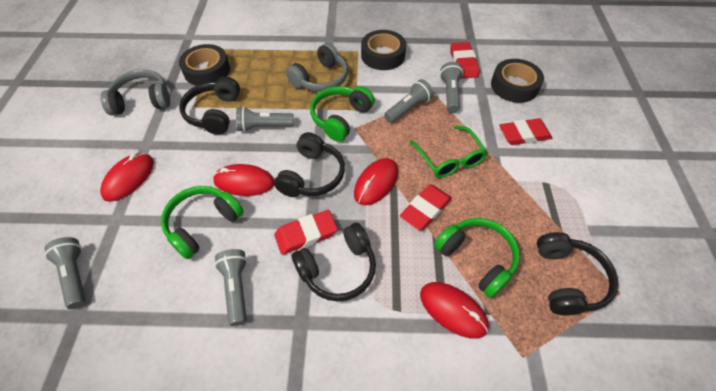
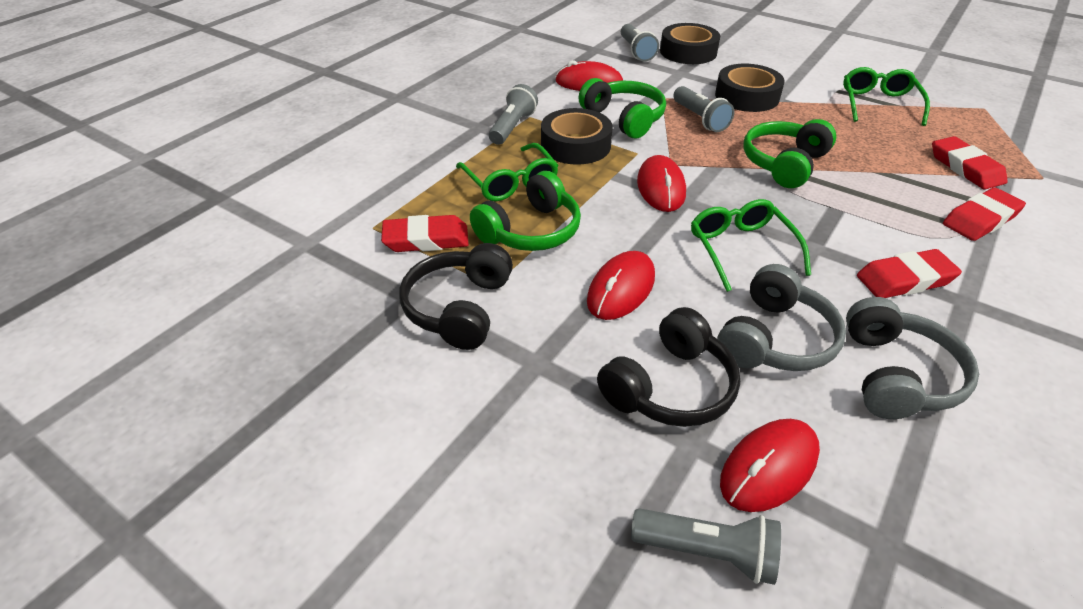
black headphones: [179,76,240,135] [274,132,345,197] [292,223,376,302] [537,232,618,315] = 4 -> [399,243,513,350] [597,307,740,427] = 2
green glasses: [410,126,488,178] = 1 -> [456,143,559,201] [691,199,811,292] [843,67,930,126] = 3
grey flashlight: [44,237,86,309] [214,249,247,326] [236,107,294,132] [384,79,434,123] [440,62,463,113] = 5 -> [489,84,538,145] [621,24,659,61] [631,508,781,585] [673,86,734,132] = 4

